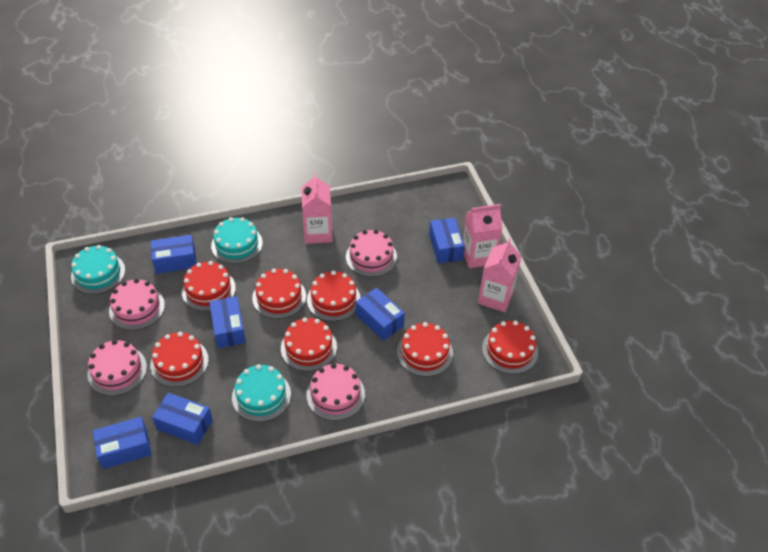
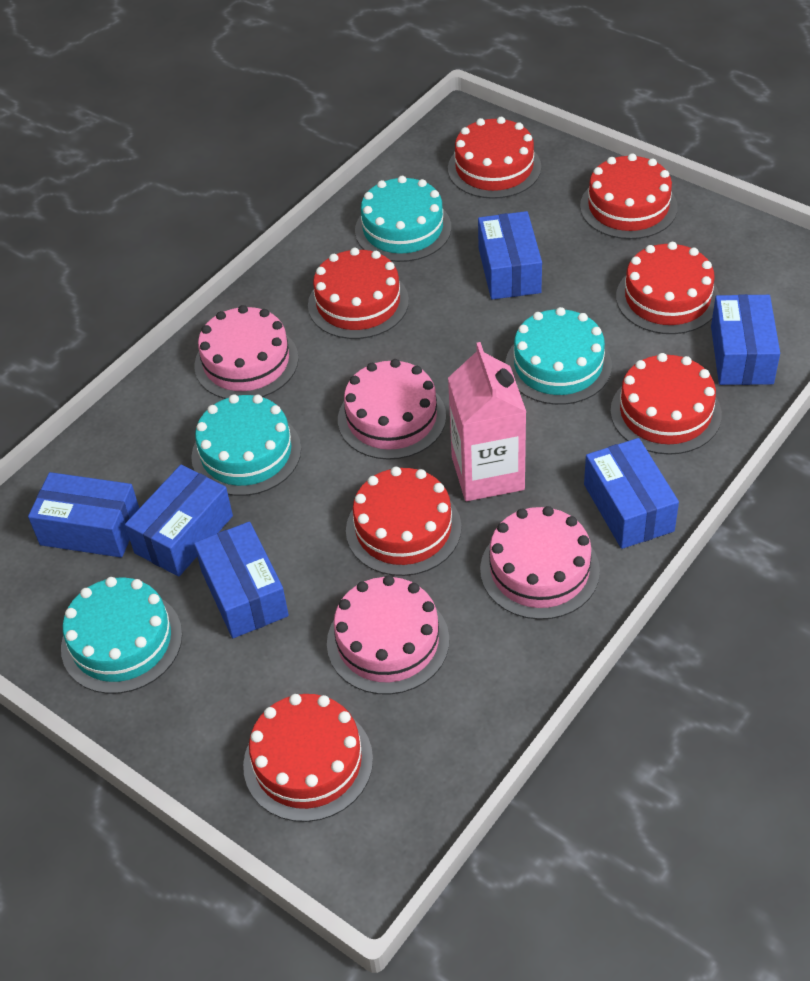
pink carton: [301,173,333,244] [463,204,503,268] [478,238,521,312] = 3 -> [448,342,526,501] = 1
turquoise cake: [71,245,125,294] [211,217,263,264] [232,364,291,422] = 3 -> [61,577,182,694] [191,394,301,496] [355,176,451,262] [505,307,612,405] = 4

